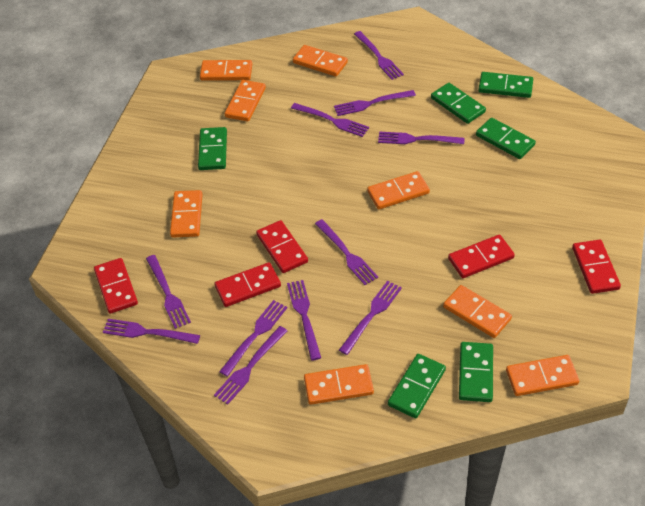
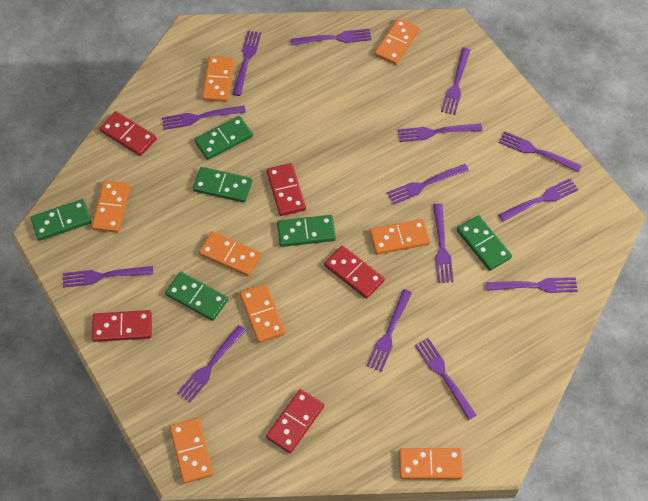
purple fork: [103,319,200,344] [146,255,191,329] [214,326,287,405] [219,300,287,377] [287,280,321,361] [291,103,369,137] [315,219,378,285] [334,90,416,116] [339,281,402,355] [354,31,404,80] [378,132,465,144] = 11 -> [63,266,153,288] [162,106,246,130] [177,325,246,402] [232,30,261,96] [291,29,372,45] [367,289,412,372] [387,164,469,205] [398,124,482,142] [415,338,476,420] [433,203,454,283] [441,48,471,115] [486,277,578,293] [498,178,579,222] [499,131,582,172] = 14

